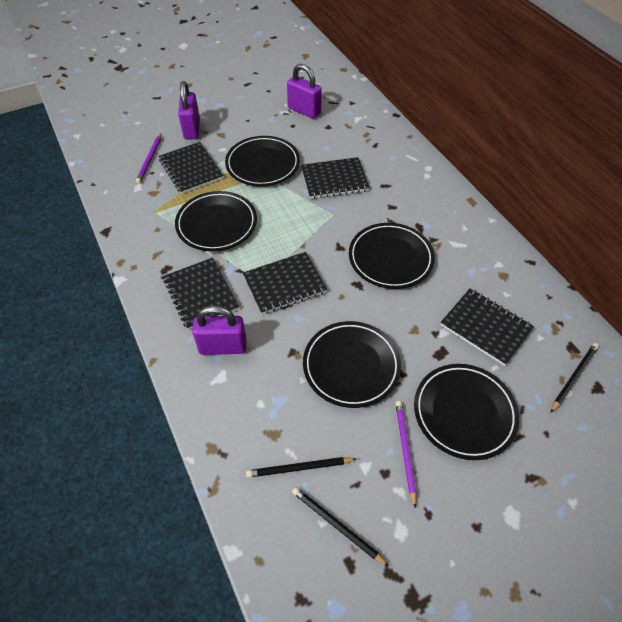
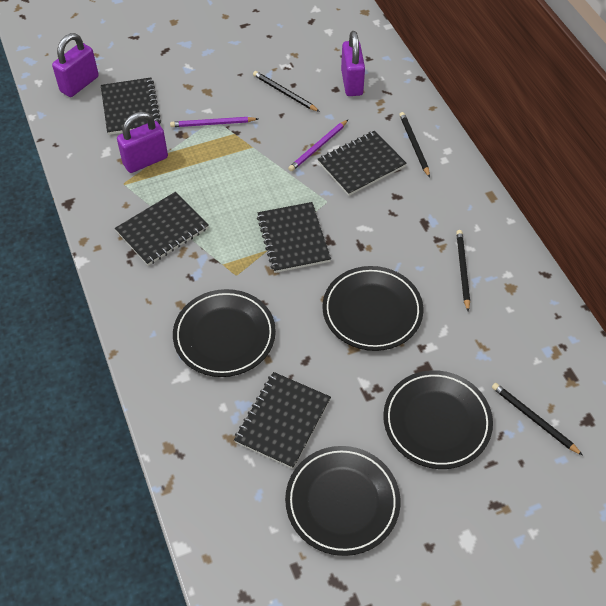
black pencil: [246,457,356,478] [292,487,389,566] [551,343,599,413] = 3 -> [253,71,320,112] [399,112,430,178] [456,230,470,312] [492,383,583,455] = 4
black plate: [175,191,257,251] [225,136,300,186] [303,321,401,408] [349,223,435,289] [414,364,519,460] = 5 -> [173,289,276,377] [285,446,400,556] [322,266,423,351] [383,370,493,469] = 4

